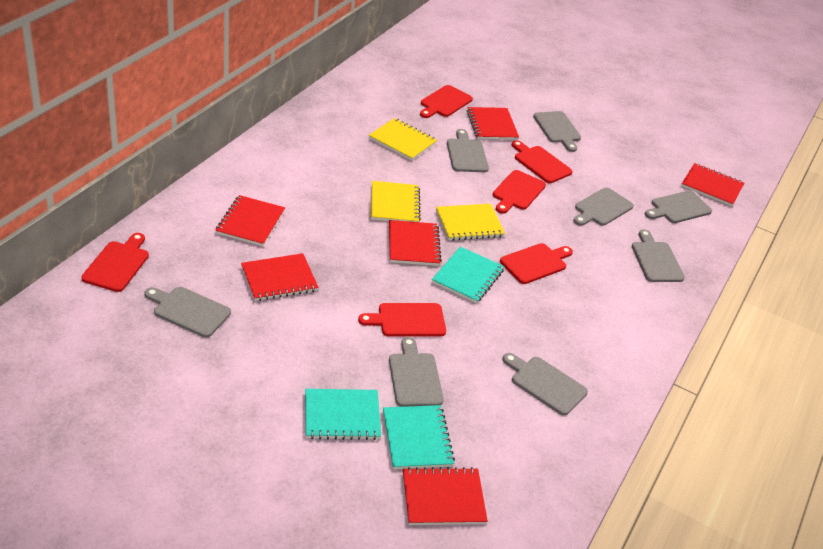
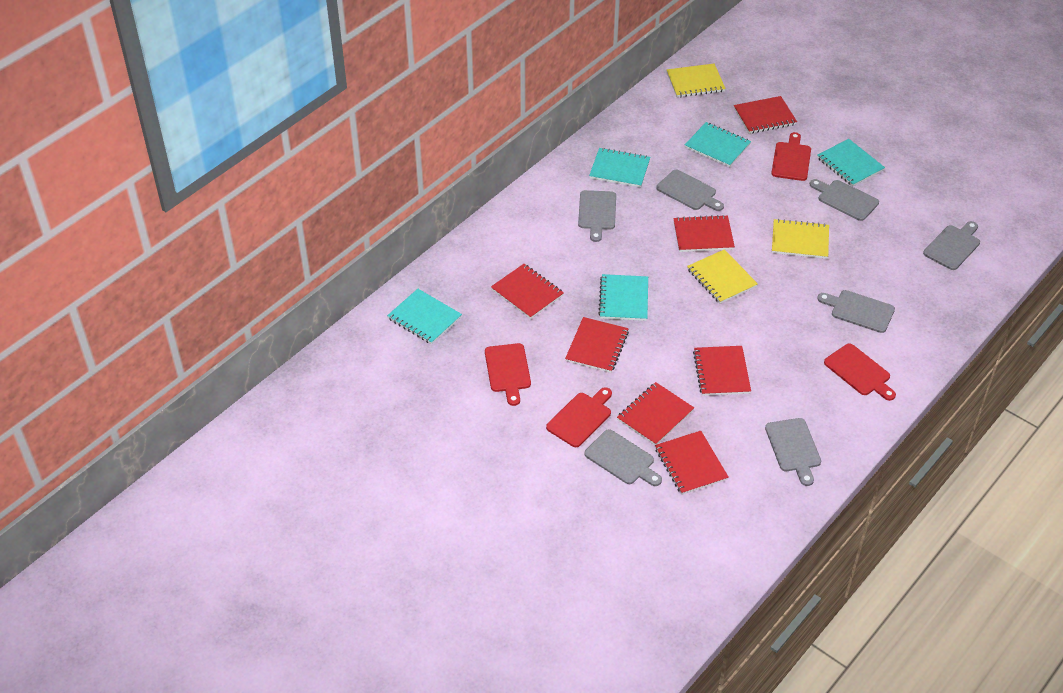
grey cutting board: [144,287,231,338] [389,337,444,407] [447,129,489,172] [503,353,588,415] [533,111,581,152] [573,188,634,226] [632,229,685,282] [645,191,712,223] = 8 -> [578,190,616,242] [584,429,662,486] [656,170,724,211] [765,418,821,486] [810,179,879,221] [817,290,895,333] [923,221,980,270] = 7
red cutting board: [81,233,149,292] [358,303,446,337] [420,85,473,118] [493,170,546,214] [500,243,573,284] [512,140,573,183] = 6 -> [485,343,531,406] [546,387,612,447] [771,132,811,181] [824,344,896,401] = 4
red notebook: [215,195,285,246] [241,253,319,301] [389,220,442,266] [403,467,488,525] [467,107,519,140] [681,163,744,206] = 6 -> [491,264,564,319] [565,317,629,373] [617,382,694,445] [655,431,729,495] [673,215,735,252] [693,346,751,396] [734,96,797,134] = 7
turquoise notebook: [305,389,381,440] [383,405,455,469] [432,246,504,303] = 3 -> [387,289,462,344] [589,148,650,188] [598,274,648,321] [685,122,751,167] [817,139,885,186] = 5

